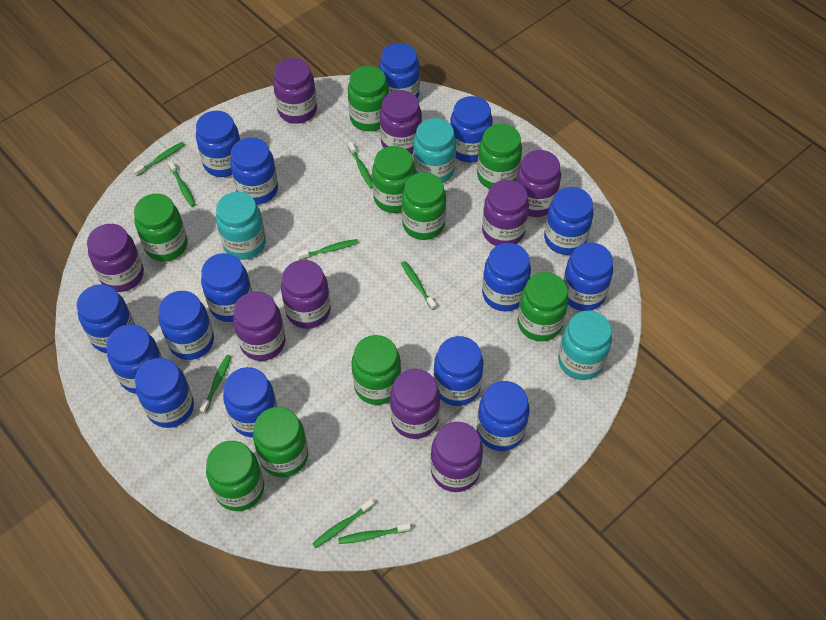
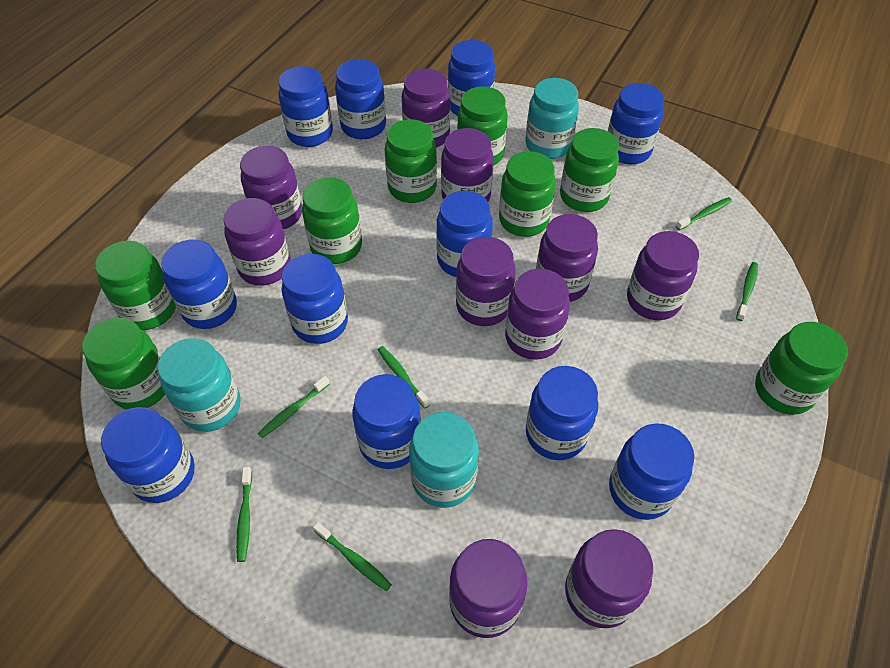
blue jar: [76,284,135,353] [106,324,162,394] [135,358,194,428] [158,291,214,360] [196,111,240,177] [201,253,252,322] [223,367,278,437] [230,137,278,204] [379,43,420,99] [433,336,483,406] [450,96,493,162] [477,381,530,451] [482,243,531,311] [544,187,593,255] [563,242,613,311] = 15 -> [101,407,195,503] [161,239,237,329] [278,66,333,147] [282,254,348,344] [335,59,386,139] [352,374,421,469] [436,191,493,277] [448,40,495,116] [526,366,598,460] [608,83,664,164] [609,423,695,520] = 11
green jar: [134,194,187,262] [206,441,264,511] [253,407,308,477] [348,66,389,131] [351,335,401,405] [372,146,416,213] [402,172,446,240] [477,124,522,189] [517,272,569,341] = 9 -> [82,318,165,409] [95,241,176,330] [302,177,362,264] [385,119,437,203] [457,86,508,166] [499,151,556,237] [560,128,619,212] [755,322,848,415] = 8
green toothbrush: [134,142,185,176] [168,161,196,207] [200,355,232,414] [297,239,358,260] [312,499,374,548] [338,523,411,544] [348,142,373,189] [401,261,436,310] = 8 -> [236,467,252,562] [258,376,330,438] [313,522,392,591] [378,346,430,408] [676,197,732,230] [736,262,758,321] = 6
purple jar: [87,224,144,292] [233,292,286,361] [273,58,317,124] [281,260,331,329] [380,90,422,154] [390,369,440,439] [431,422,483,492] [482,180,529,246] [516,150,561,217] = 9 -> [223,198,291,286] [240,146,302,229] [402,69,451,148] [441,128,494,202] [449,539,528,638] [456,237,516,326] [505,269,570,360] [536,214,598,302] [565,529,653,628] [627,231,699,320] = 10

